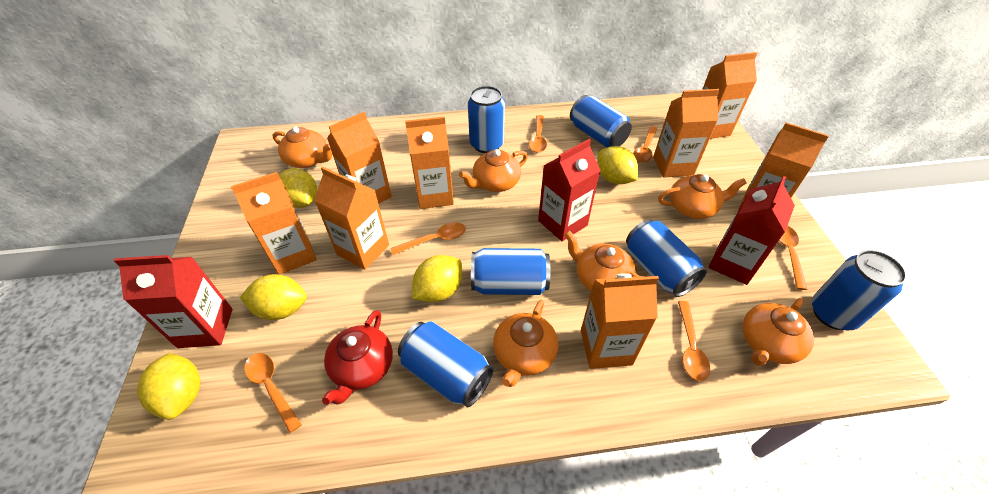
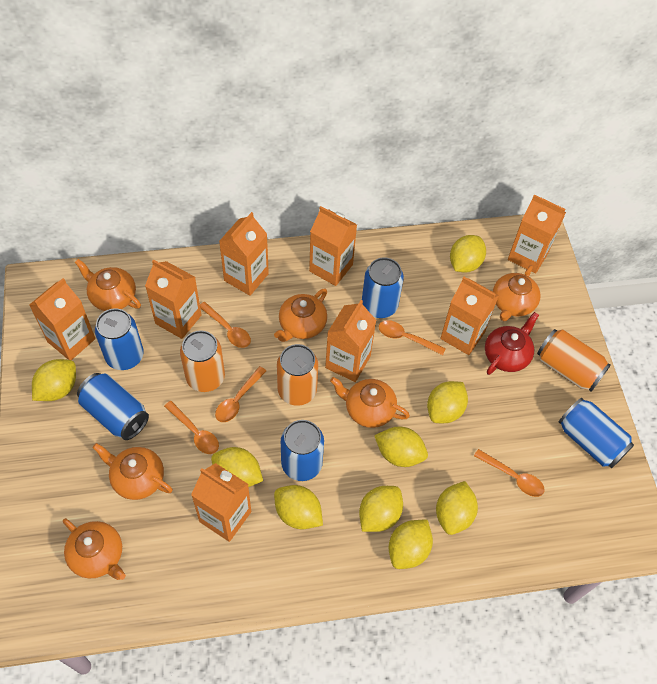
blue can: [398,321,494,407] [468,86,505,153] [471,248,550,295] [570,95,632,148] [626,219,707,297] [812,250,907,330] = 6 -> [77,373,149,440] [95,308,144,370] [281,420,324,481] [362,257,404,318] [559,398,634,468] = 5
orange can: none = 0 -> [180,330,225,392] [277,344,318,406] [537,329,611,392] = 3
orange spoon: [244,353,302,433] [390,222,466,255] [529,115,547,153] [633,126,657,163] [678,301,710,381] [779,226,808,290] = 6 -> [164,401,219,454] [200,302,251,348] [215,366,266,422] [379,320,446,355] [474,449,545,497] = 5
red carton: [114,255,233,348] [538,139,600,241] [708,176,795,285] = 3 -> none = 0
yellow lemon: [137,353,201,420] [240,274,307,320] [279,168,317,208] [412,255,462,302] [597,146,638,184] = 5 -> [32,359,76,401] [211,447,263,487] [274,485,323,529] [359,486,403,532] [374,427,428,467] [389,519,433,569] [427,381,468,423] [436,481,478,535] [450,235,486,272] = 9

